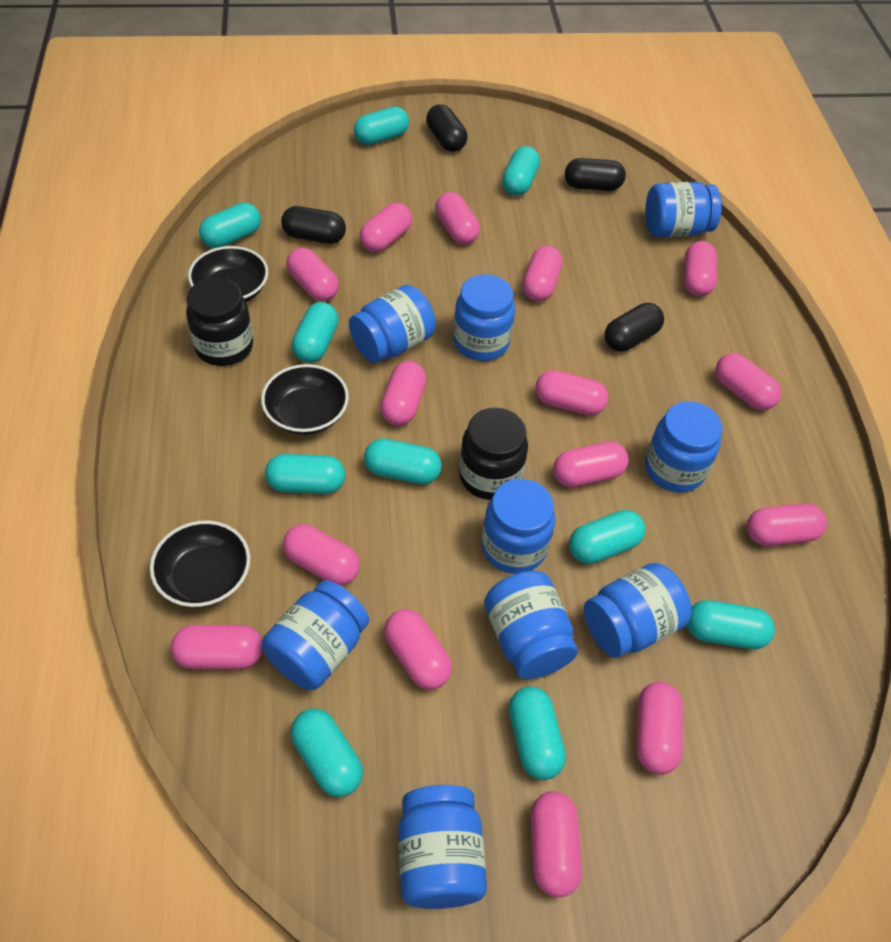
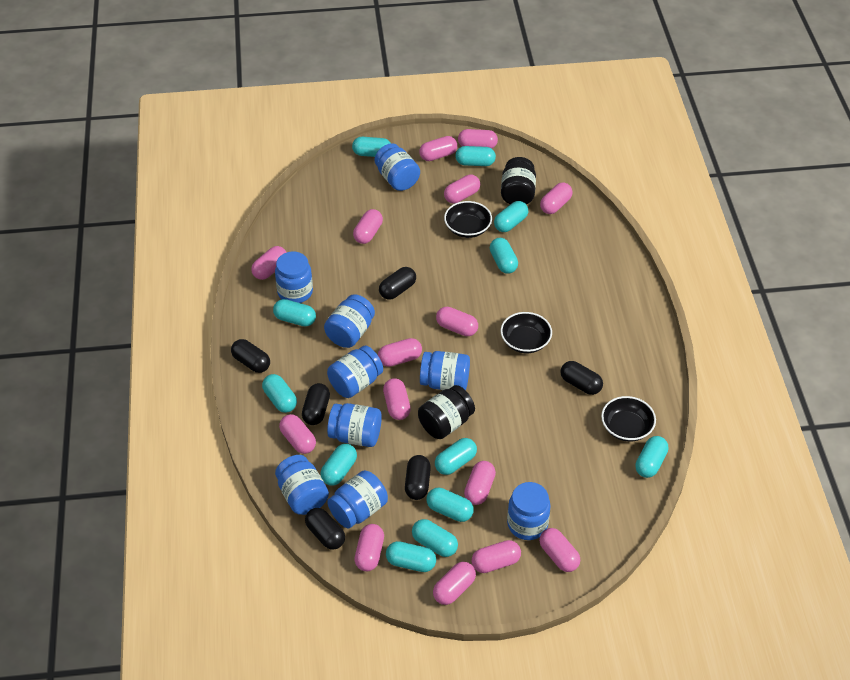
black capsule: [281,206,346,244] [426,104,467,152] [565,158,626,191] [604,303,664,352] = 4 -> [231,339,270,373] [302,383,330,425] [305,508,345,550] [379,267,416,300] [405,455,431,500] [560,361,603,395] = 6
turquoise capsule: [199,202,261,248] [265,454,345,494] [291,708,363,797] [292,302,338,363] [354,106,409,145] [364,439,442,484] [502,146,540,196] [509,686,566,780] [569,510,645,564] [687,600,775,649] = 10 -> [262,374,297,413] [273,299,316,327] [320,444,357,486] [352,137,390,157] [386,541,436,572] [412,519,458,557] [427,487,474,522] [435,438,477,475] [455,146,496,166] [490,238,518,274] [494,201,528,232] [635,436,668,478] = 12

